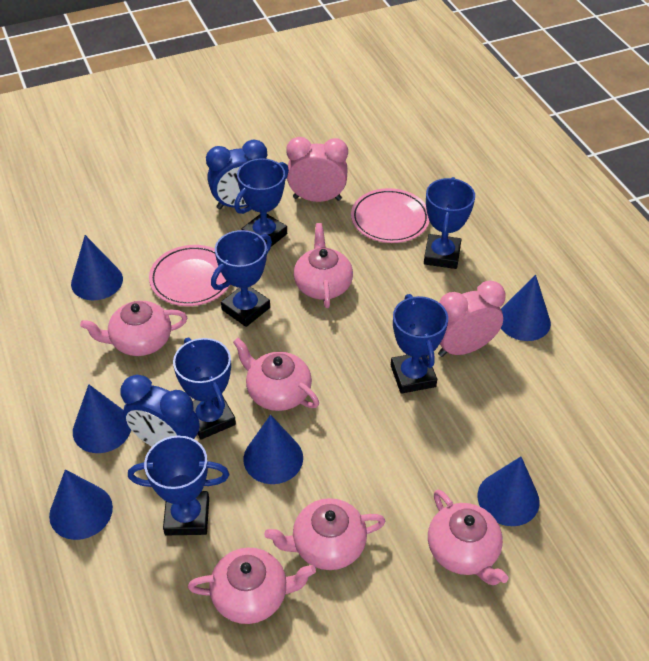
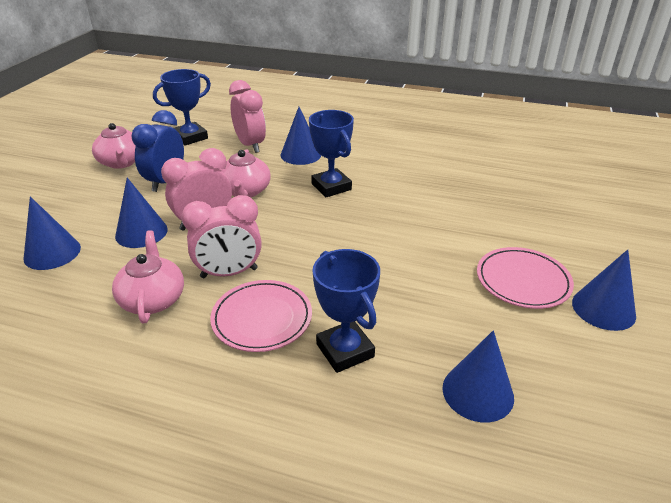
blue clock: [121,375,200,446] [206,140,267,209] = 2 -> [131,110,184,192] = 1
blue cone: [49,469,113,540] [71,235,123,300] [73,384,131,453] [243,415,303,484] [478,457,540,526] [501,275,551,341] = 6 -> [24,197,81,270] [115,178,168,248] [281,107,321,165] [442,331,514,422] [572,249,636,331] = 5
blue trophy: [128,436,229,535] [173,338,236,439] [211,230,272,327] [234,158,289,247] [391,294,448,394] [424,177,475,269] = 6 -> [153,69,211,146] [309,110,354,197] [312,249,380,373] = 3
pink clock: [286,137,348,202] [438,281,506,357] = 2 -> [161,148,232,231] [181,195,262,278] [229,80,266,153] = 3
pink teapot: [80,301,187,356] [188,548,316,624] [233,338,319,411] [264,498,386,570] [294,223,353,308] [428,489,508,585] = 6 -> [92,123,136,169] [112,230,184,323] [220,149,271,198] = 3

